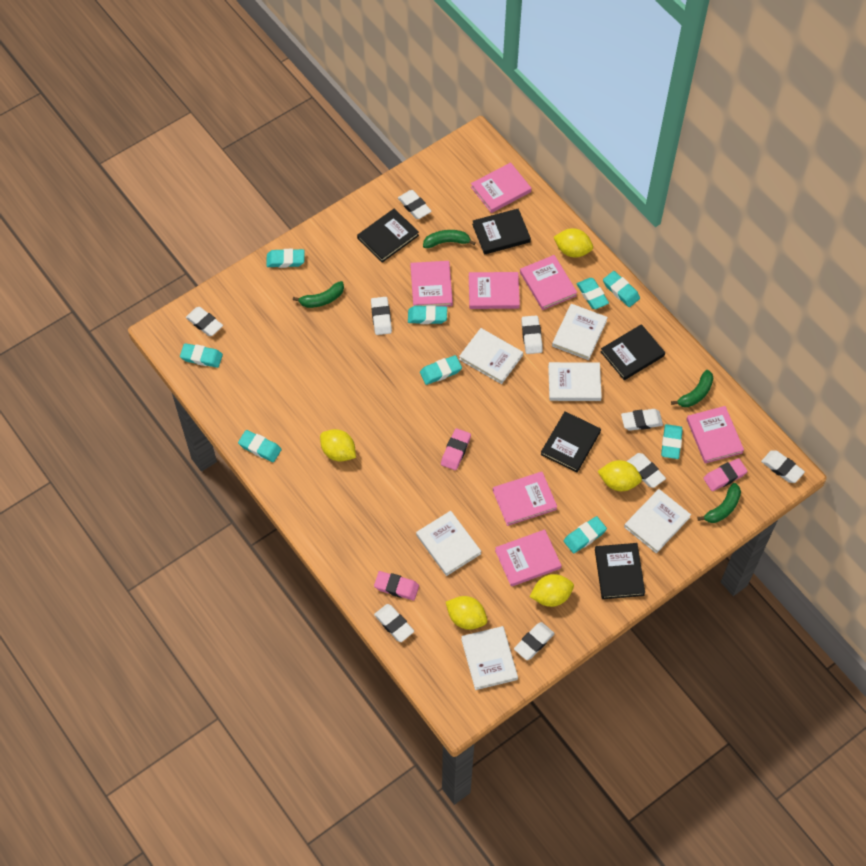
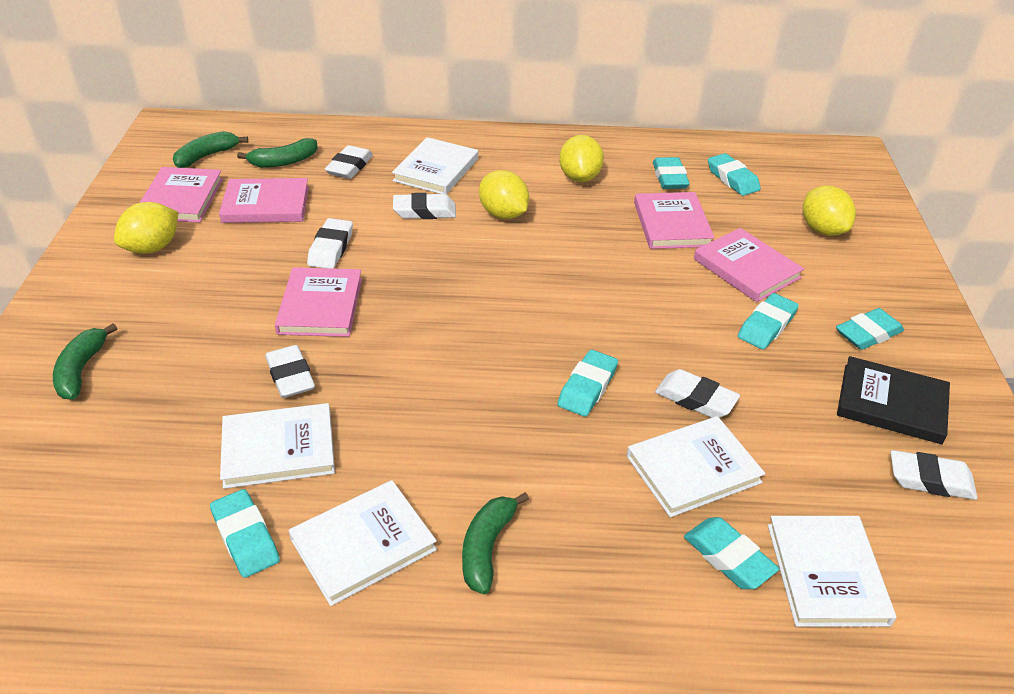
black book: [357,209,419,263] [472,209,531,255] [541,411,601,472] [595,543,645,599] [600,324,665,380] = 5 -> [837,356,950,444] = 1
pink book: [410,261,453,307] [469,272,520,309] [471,162,532,213] [493,472,557,526] [495,529,562,587] [520,255,577,310] [686,406,744,463] = 7 -> [139,167,223,223] [219,178,309,223] [275,267,362,337] [634,192,715,249] [694,228,804,302] = 5
pink eraser: [374,571,419,600] [441,428,471,470] [703,458,748,491] = 3 -> none = 0
turquoise eraser: [180,343,223,368] [238,430,282,462] [266,249,305,268] [408,305,447,324] [420,355,462,385] [564,516,607,553] [577,278,609,309] [603,271,640,307] [661,424,683,459] = 9 -> [210,489,280,578] [557,350,618,417] [653,157,690,189] [684,517,779,589] [708,153,761,196] [738,293,799,350] [836,308,904,350] = 7
white book: [416,511,481,576] [459,328,523,384] [461,626,518,690] [548,362,602,401] [552,304,608,360] [624,489,691,553] = 6 -> [220,403,335,489] [289,480,437,606] [392,137,478,194] [627,416,765,517] [768,516,896,627] = 5
white eraser: [186,307,223,336] [371,297,392,335] [374,604,414,642] [398,190,432,219] [514,622,555,660] [521,315,543,354] [621,409,663,431] [627,453,666,488] [761,450,805,483] = 9 -> [265,345,315,398] [307,218,353,269] [325,145,373,179] [393,193,456,219] [655,369,740,418] [891,450,978,500] = 6
yellow lemon: [320,429,356,461] [446,596,487,630] [530,574,574,607] [554,228,593,257] [598,460,642,491] = 5 -> [114,202,178,254] [479,170,529,219] [559,135,604,182] [803,186,856,236] = 4

